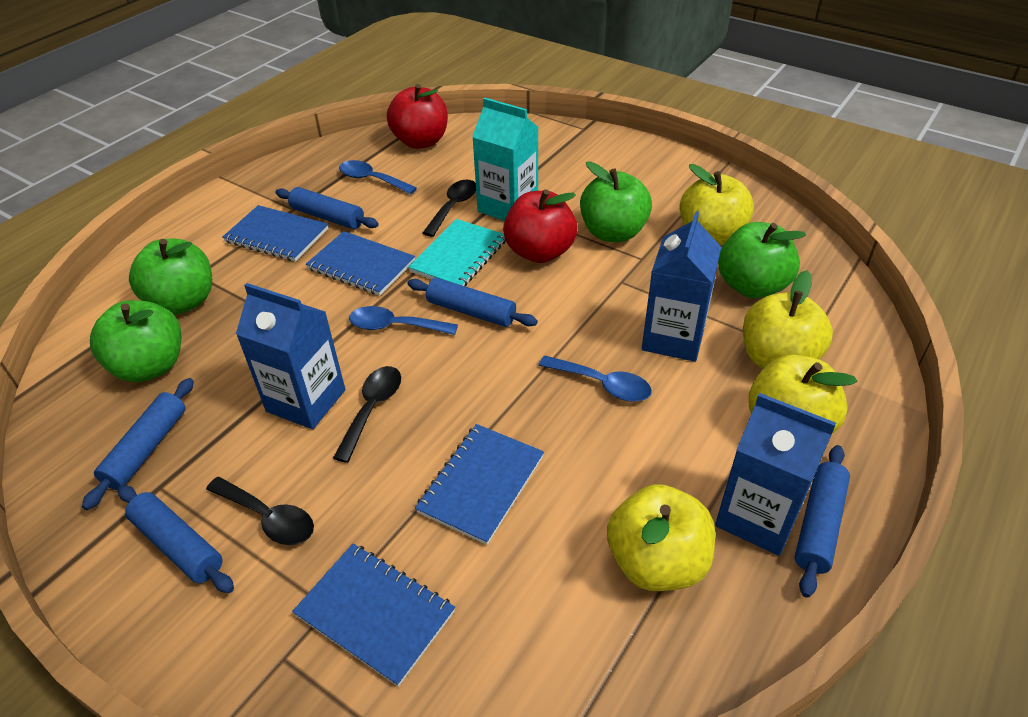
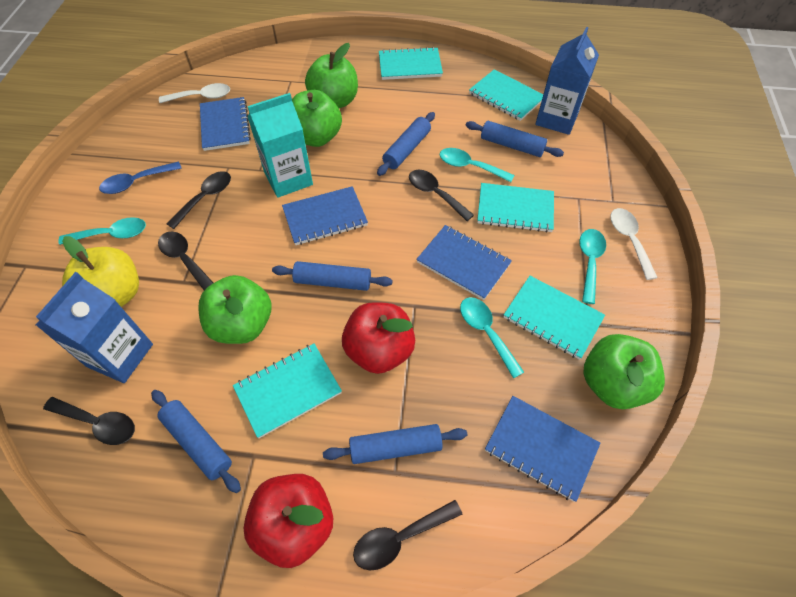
black spoon: [206,477,314,545] [333,366,401,463] [423,179,476,237] = 3 -> [43,397,135,445] [158,232,213,290] [167,171,231,229] [353,500,463,570] [409,170,474,221] = 5
blue carton: [236,283,345,429] [642,211,721,362] [715,393,836,556] = 3 -> [36,272,153,383] [535,27,599,135] = 2
blue spoon: [339,160,417,194] [349,306,458,335] [538,355,652,402] = 3 -> [99,161,182,194] = 1
turquoise notebook: [408,219,506,286] = 1 -> [233,344,342,438] [379,47,443,80] [469,69,543,121] [477,183,554,233] [504,276,605,360] = 5
turquoise spoon: none = 0 -> [58,217,146,245] [440,148,515,182] [460,297,524,378] [579,229,606,304] = 4
white spoon: none = 0 -> [159,83,230,103] [610,208,658,280] = 2
yellow apple: [607,484,715,591] [679,164,754,246] [743,270,833,369] [748,355,857,434] = 4 -> [62,236,139,307] = 1

